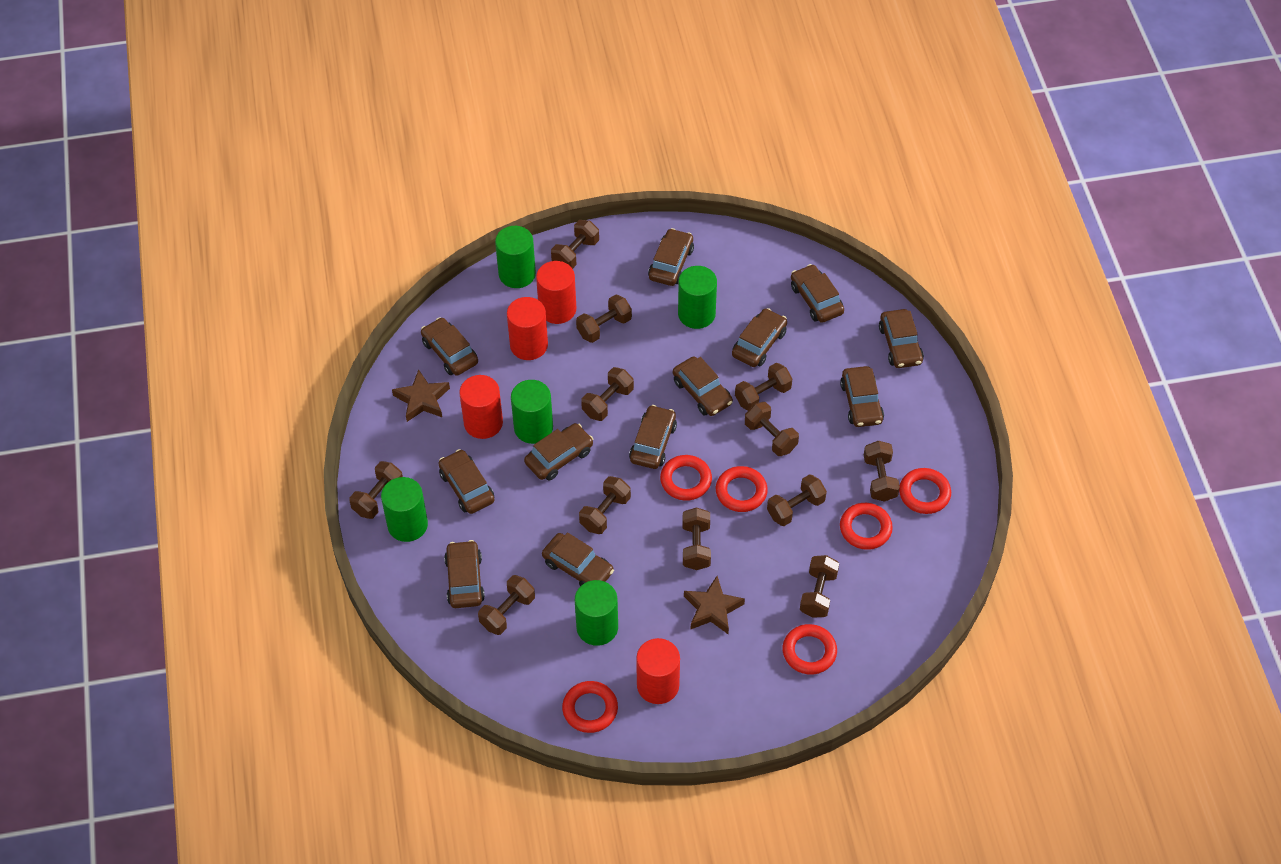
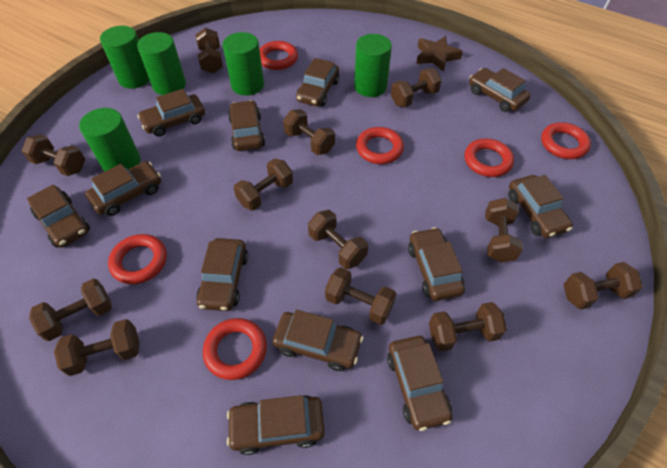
brown star: [392,369,450,422] [684,576,745,634] = 2 -> [416,36,463,72] = 1
red cylinder: [459,375,503,439] [507,297,548,360] [536,261,576,324] [636,638,680,704] = 4 -> none = 0

